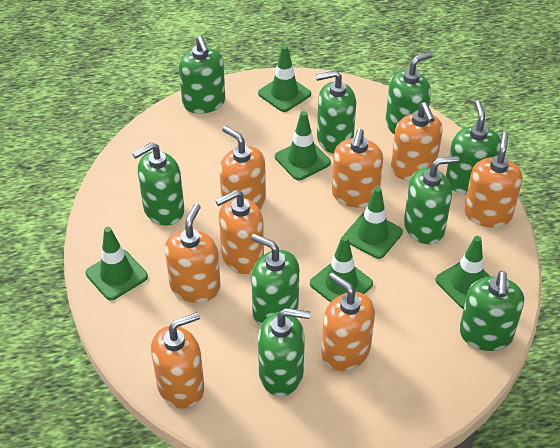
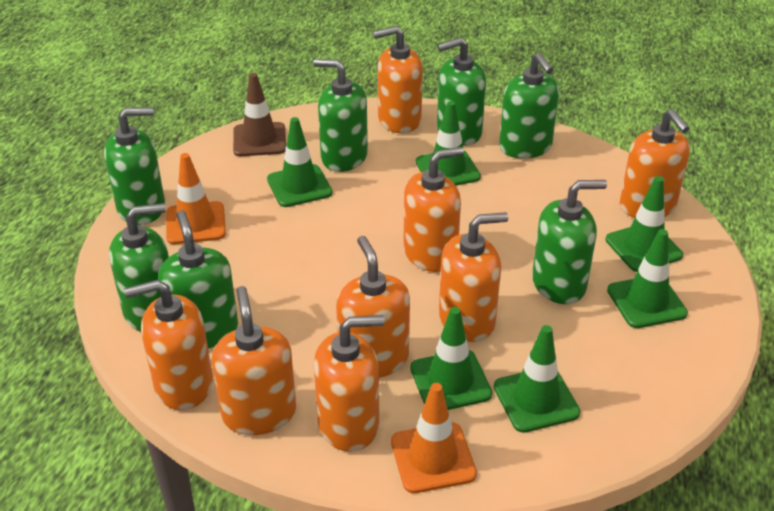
brown traffic cone: none = 0 -> [233,73,286,156] = 1
green soap dispenser: [132,142,184,226] [179,36,225,114] [251,234,299,326] [258,308,310,396] [316,70,356,153] [386,52,433,135] [404,156,459,244] [446,100,501,195] [459,271,524,351] = 9 -> [104,107,165,225] [109,203,169,332] [158,210,238,348] [313,59,368,172] [437,37,486,146] [499,53,559,159] [532,180,607,304] = 7
orange traffic cone: none = 0 -> [166,153,226,244] [391,383,477,493] = 2

